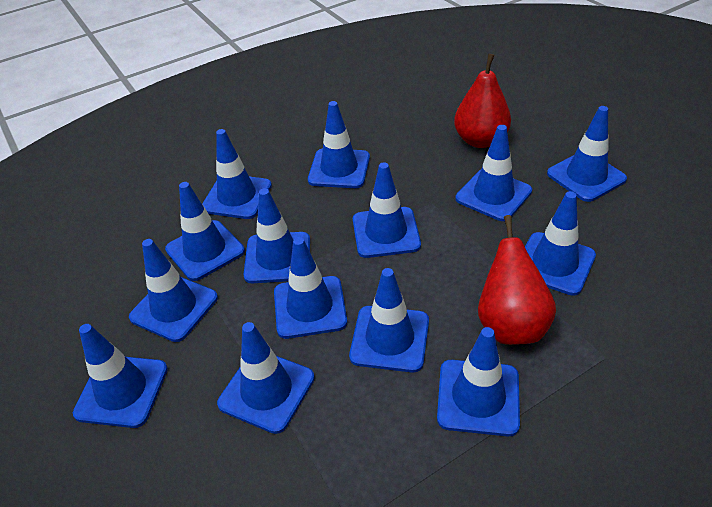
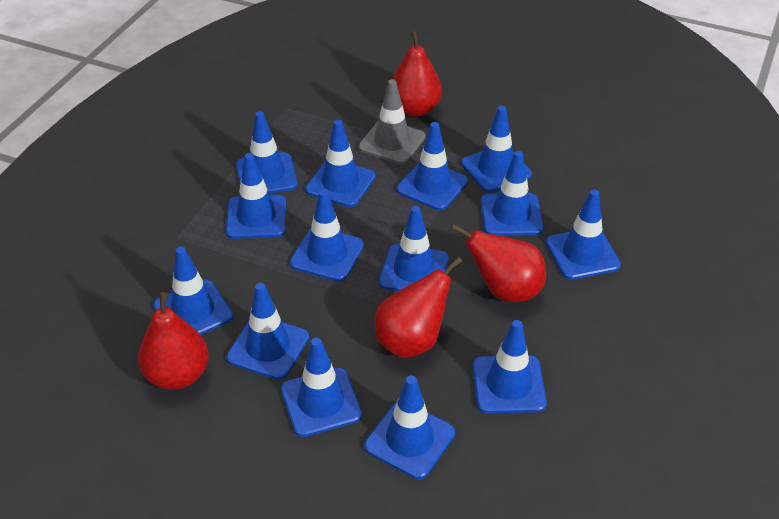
grey traffic cone: none = 0 -> [358,79,426,164] = 1
red pear: [454,54,511,148] [478,215,556,345] = 2 -> [138,292,209,390] [375,256,463,358] [393,31,442,117] [451,224,546,302] = 4

